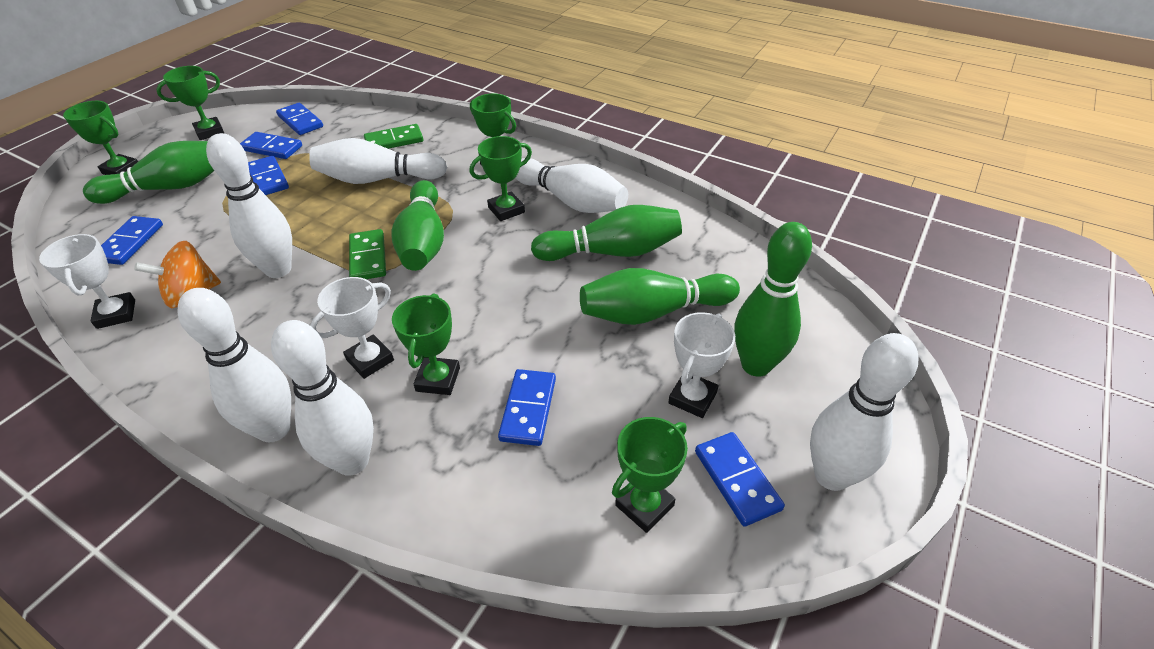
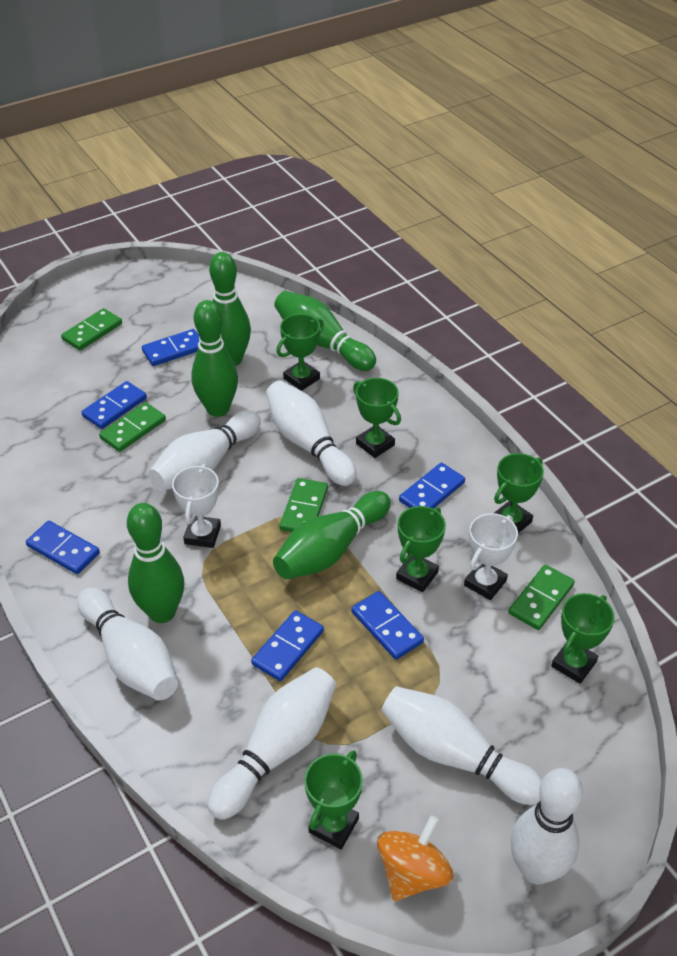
green domino: [349,229,386,279] [364,124,423,149] = 2 -> [61,308,122,350] [99,402,166,452] [280,478,328,532] [508,564,575,630] = 4
white trophy: [39,234,135,329] [310,277,394,379] [668,312,735,418] = 3 -> [172,464,221,548] [464,513,518,600] = 2

